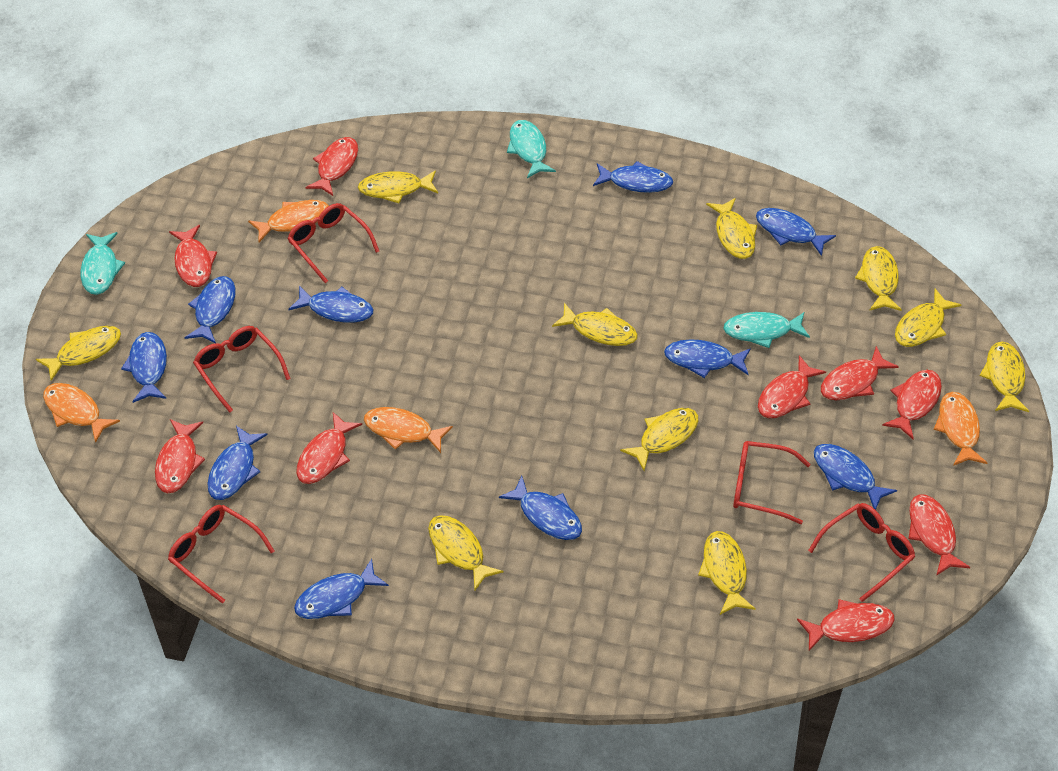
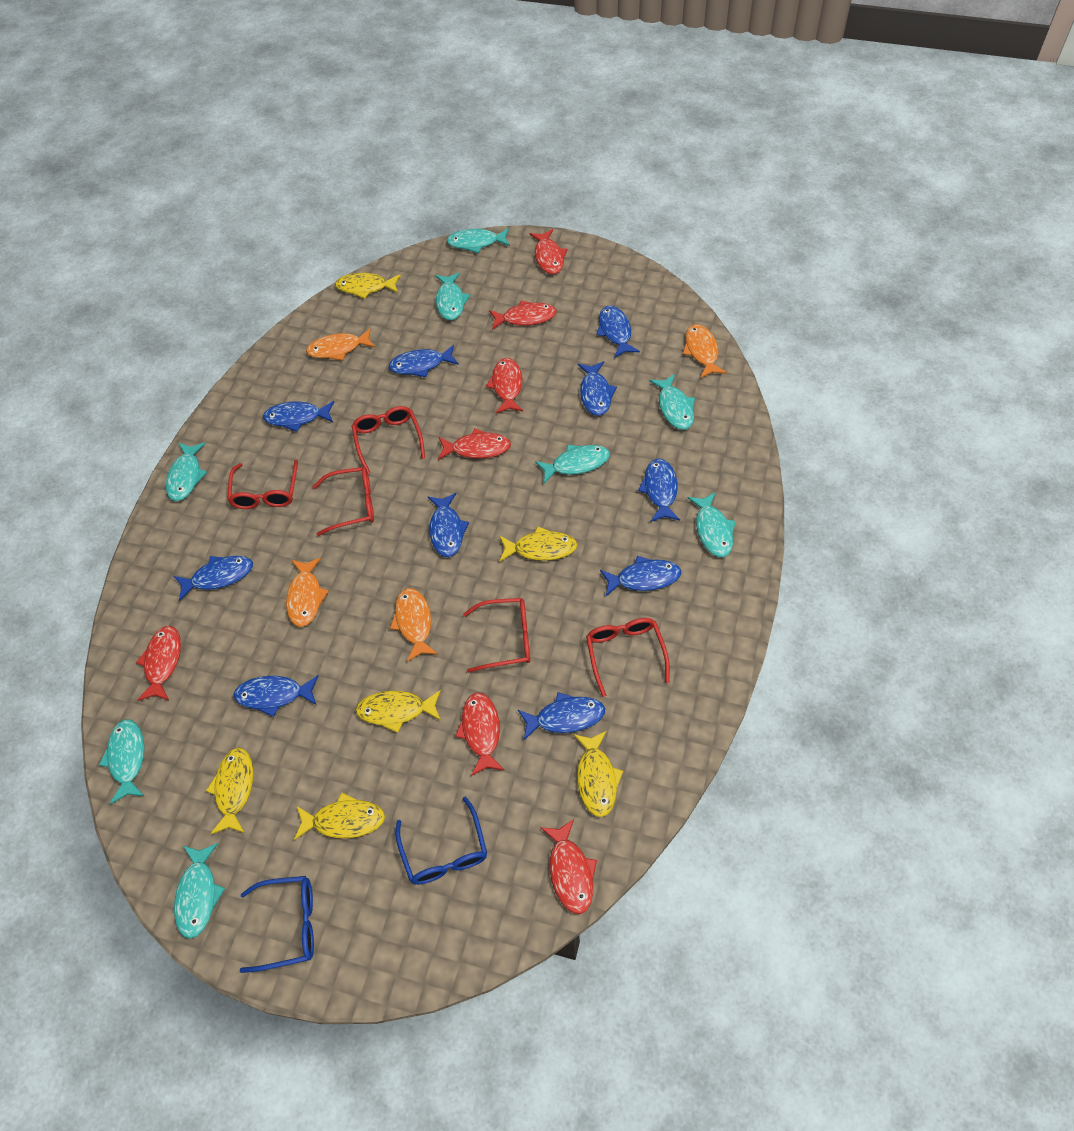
blue glasses: none = 0 -> [240,876,314,973] [395,797,487,885] = 2
red fish: [155,419,205,493] [169,225,217,287] [296,412,362,484] [305,137,358,196] [758,355,826,418] [797,599,895,651] [821,346,899,400] [882,370,942,439] [908,494,970,576] = 9 -> [136,626,181,701] [438,428,511,460] [455,692,505,776] [486,358,523,413] [489,300,557,329] [529,229,568,274] [540,819,597,914] = 7
turquoise fish: [80,232,125,295] [507,120,556,178] [723,312,810,348] = 3 -> [99,719,144,804] [166,443,207,501] [174,843,225,939] [435,272,470,320] [446,228,510,253] [535,445,610,484] [649,374,695,430] [687,492,736,557] = 8
yellow fish: [36,326,121,381] [358,170,438,203] [428,515,503,590] [552,303,638,346] [620,408,698,471] [698,531,756,615] [706,198,757,259] [855,246,902,311] [895,289,961,347] [979,342,1029,412] = 10 -> [206,748,253,834] [294,793,385,840] [335,273,401,299] [356,690,441,733] [500,526,577,561] [574,731,623,817] = 6

